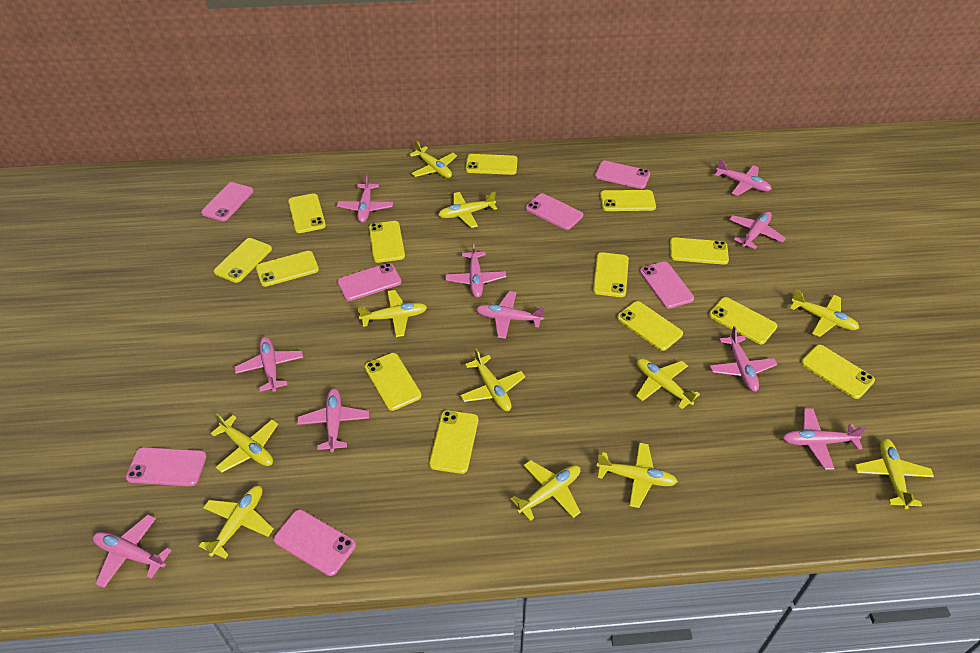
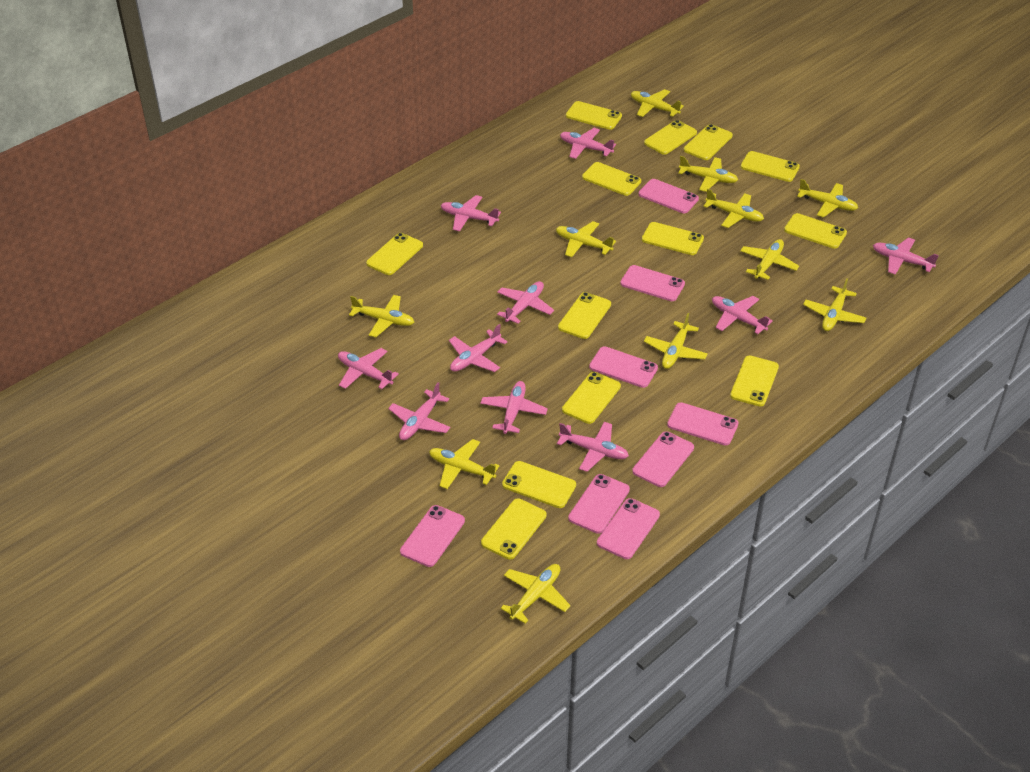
pink phone: [126,447,206,486] [201,182,253,221] [273,509,356,576] [337,263,401,301] [526,193,583,230] [595,161,650,189] [640,261,694,309] = 7 -> [400,505,465,567] [568,474,630,534] [589,346,658,388] [597,498,660,559] [620,265,685,301] [632,431,694,487] [639,179,699,213] [667,403,739,446] = 8

